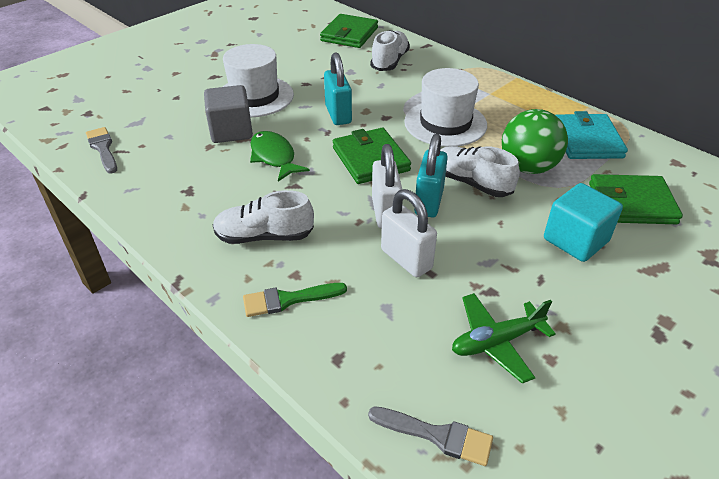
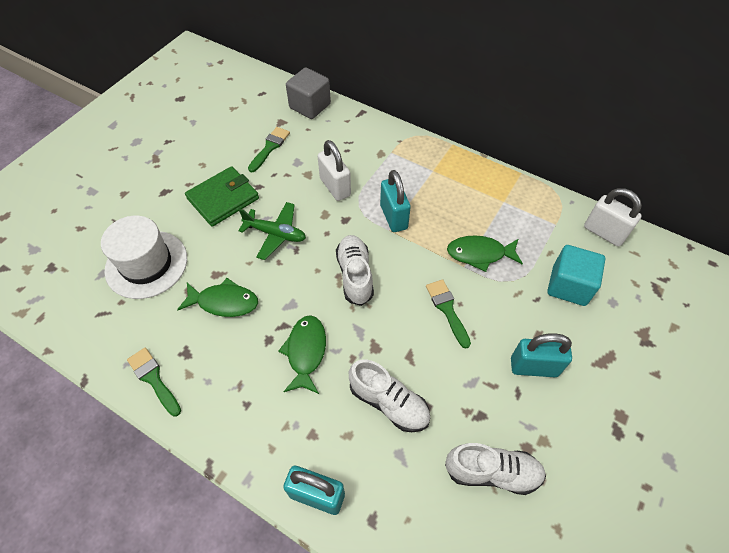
green ball: [502,109,568,174] = 1 -> none = 0
green brush: [243,283,347,317] = 1 -> [127,348,181,417] [248,127,290,173] [426,279,471,348] = 3
green fish: [250,131,310,182] = 1 -> [177,278,258,317] [278,315,326,394] [447,235,523,272] = 3
green wallet: [320,14,378,48] [333,128,411,184] [589,174,683,224] = 3 -> [185,166,259,227] = 1
grey brush: [86,127,117,174] [368,406,493,466] = 2 -> none = 0
turquoise padlock: [324,52,352,125] [414,134,448,217] = 2 -> [283,466,345,515] [380,170,411,232] [511,333,572,377] = 3
turquoise wallet: [556,111,628,159] = 1 -> none = 0
white hat: [223,44,294,117] [404,68,487,147] = 2 -> [101,216,187,299] = 1

